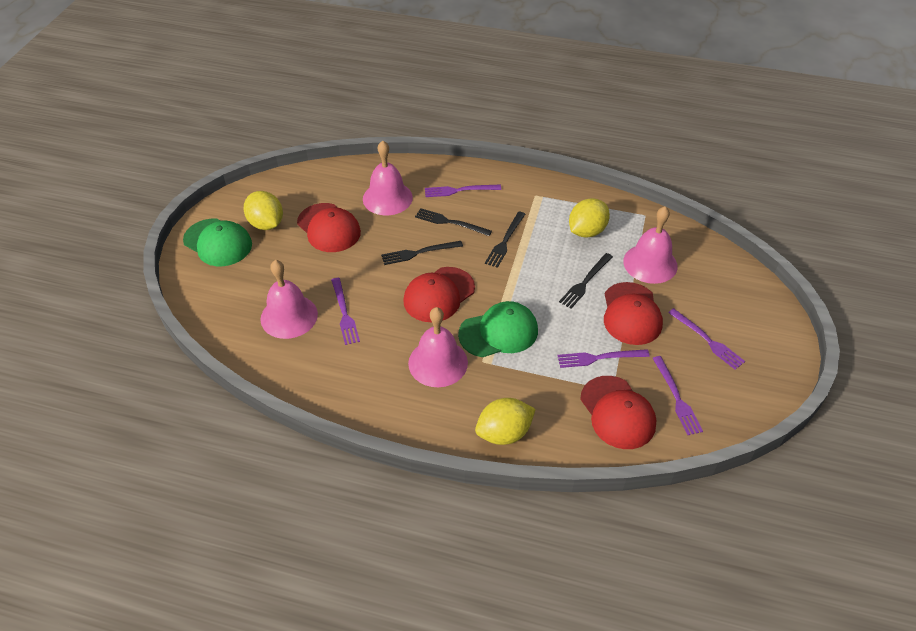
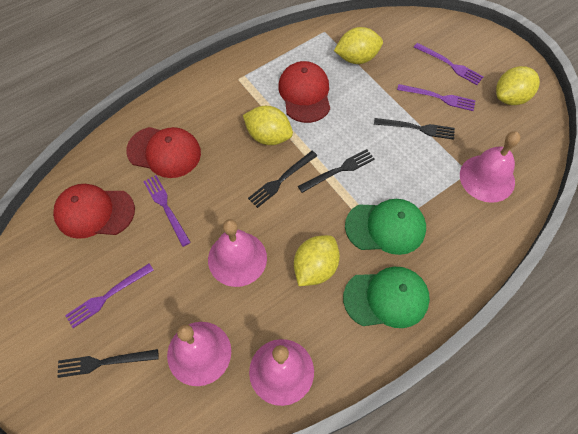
purple fork: [331,278,360,345] [425,185,501,197] [557,349,650,368] [653,356,703,435] [668,308,745,370] = 5 -> [65,263,154,328] [143,175,191,247] [397,84,476,111] [414,43,484,85] = 4
red cap: [297,203,361,252] [403,267,475,323] [580,376,656,449] [604,282,663,345] = 4 -> [53,184,135,239] [126,127,201,178] [278,61,330,123] = 3
yellow lemon: [244,191,283,230] [475,398,536,445] [569,198,610,238] = 3 -> [243,106,293,145] [294,235,340,286] [334,27,383,64] [496,66,540,105] = 4

